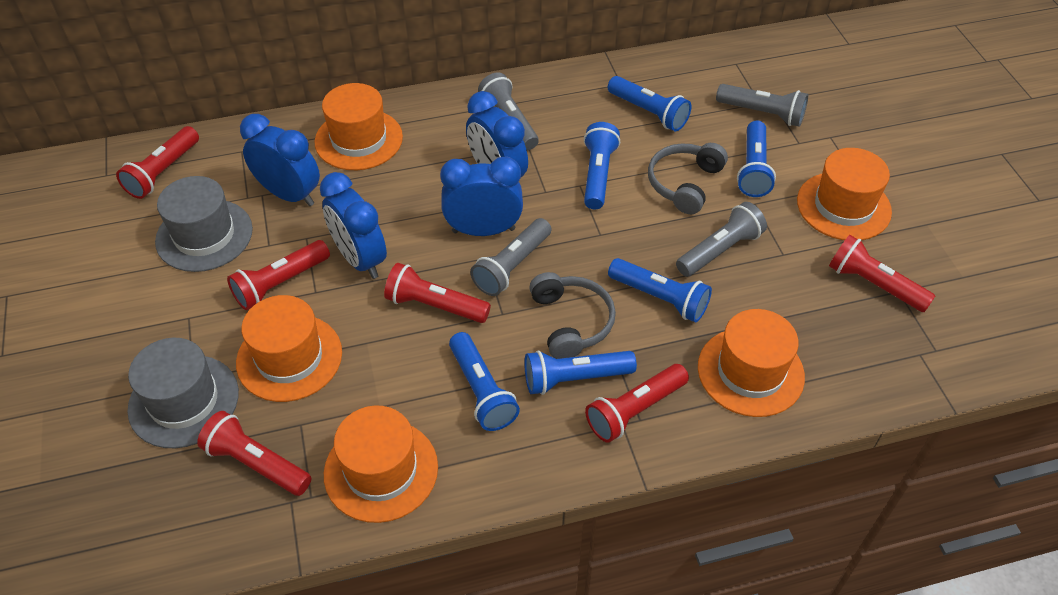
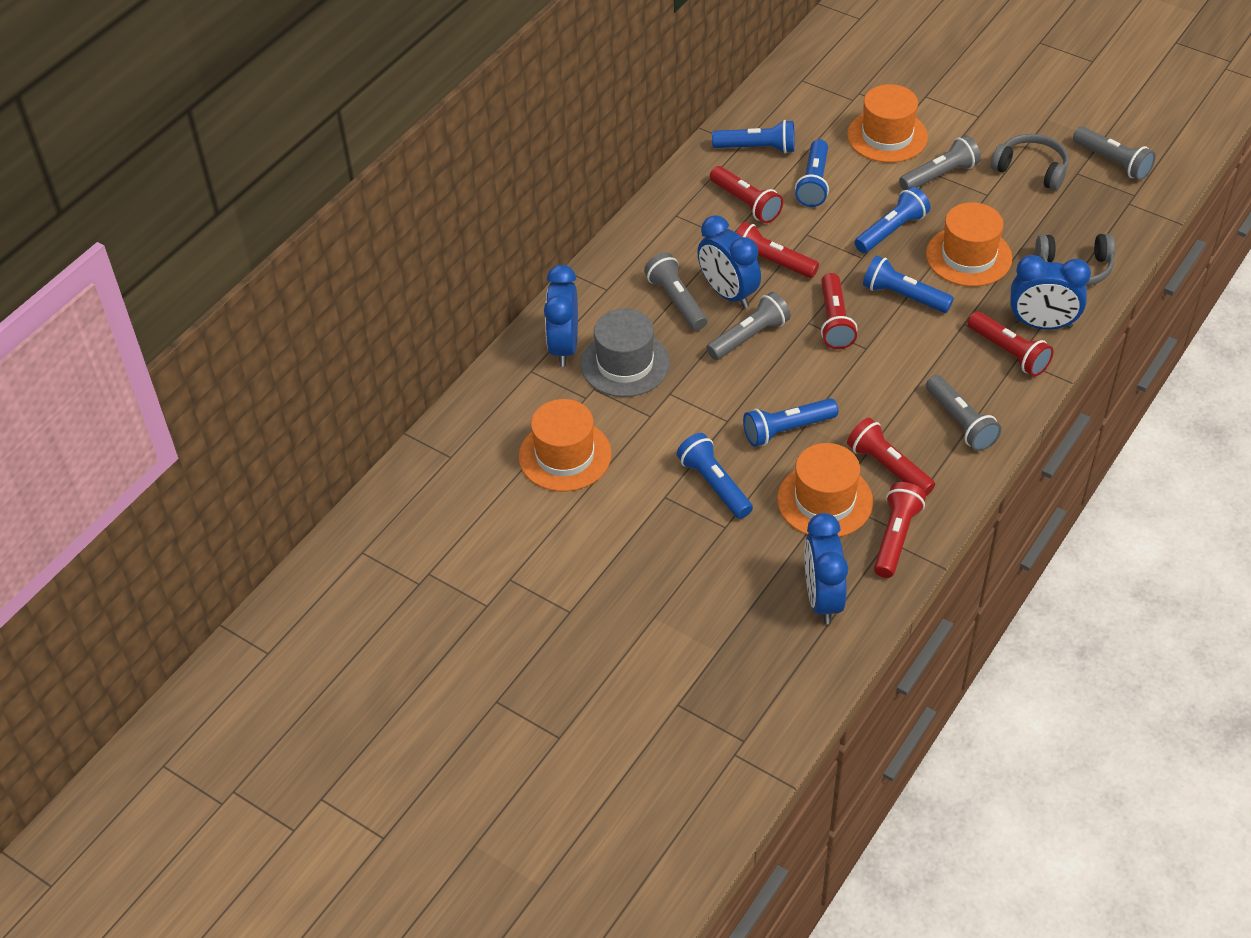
grey flashlight: [470,218,551,296] [478,72,539,150] [676,202,767,277] [716,84,808,127] = 4 -> [644,252,707,331] [706,292,791,360] [899,135,981,190] [926,375,1002,451] [1073,127,1156,180] = 5
grey hat: [127,338,239,448] [155,176,253,272] = 2 -> [581,308,670,397] = 1
orange hat: [236,295,342,402] [315,83,403,170] [324,406,438,523] [698,309,805,417] [797,148,892,240] = 5 -> [519,399,611,492] [777,443,873,537] [847,84,928,163] [926,202,1012,286] = 4

